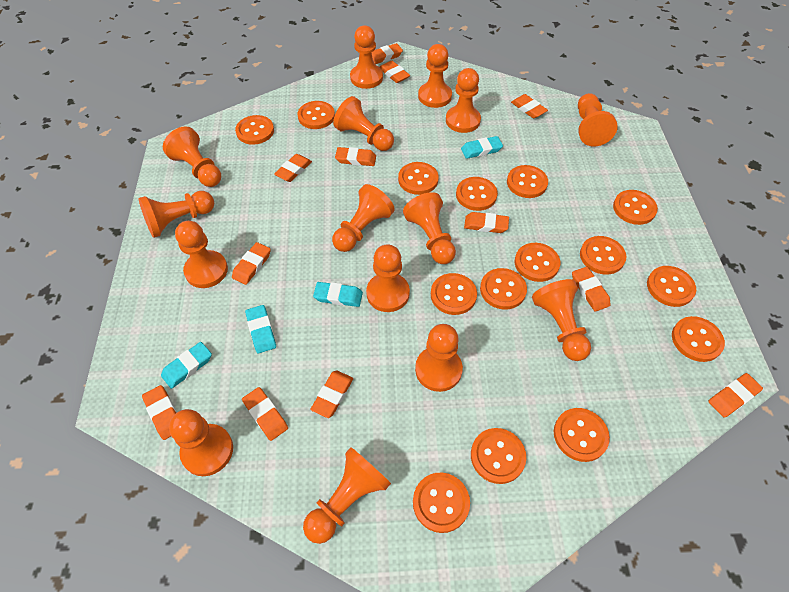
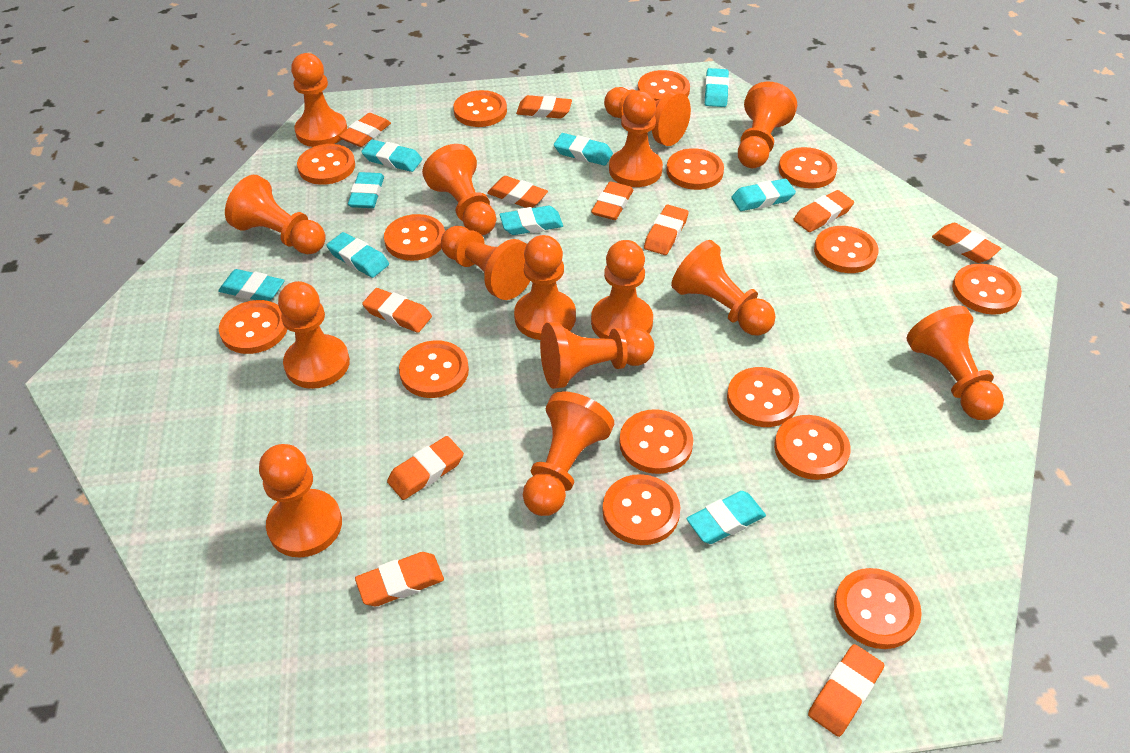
orange eraser: [142,385,177,440] [232,242,271,285] [242,387,288,441] [274,154,312,182] [310,370,353,418] [335,147,376,166] [371,43,403,64] [380,61,410,83] [464,212,509,233] [511,94,548,118] [572,267,611,312] [708,373,763,418] = 12 -> [339,113,391,147] [355,552,444,606] [362,288,432,333] [387,436,464,500] [487,176,548,208] [516,95,572,119] [591,181,633,220] [644,205,689,255] [793,190,854,232] [808,644,884,737] [932,223,1001,263] = 11
turquoise eraser: [161,342,212,389] [245,305,276,353] [313,282,363,307] [461,136,503,159] = 4 -> [218,269,285,301] [326,232,389,278] [348,172,384,208] [361,139,422,172] [500,206,563,235] [554,133,613,166] [686,491,766,544] [704,68,729,107] [731,179,796,211] = 9

